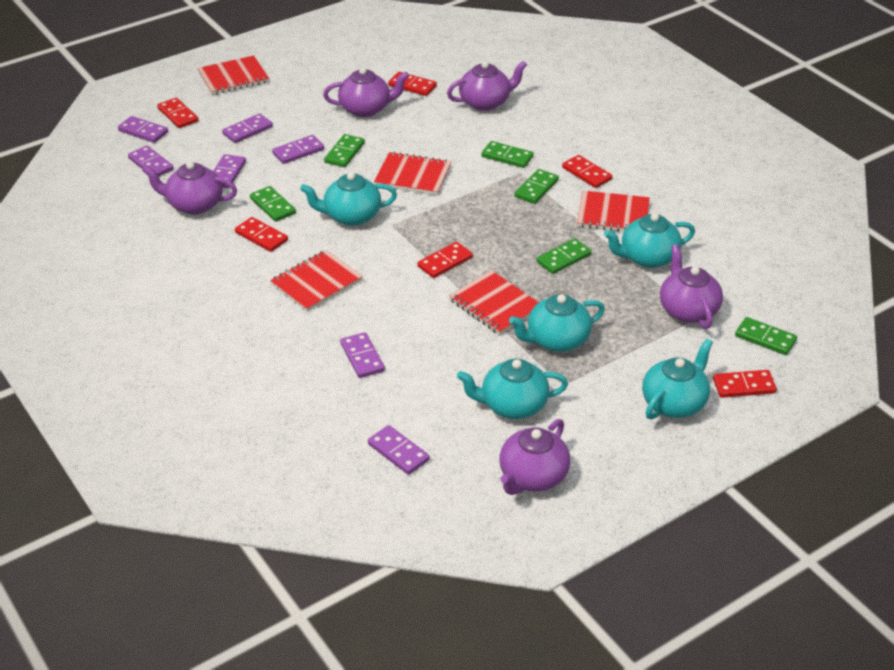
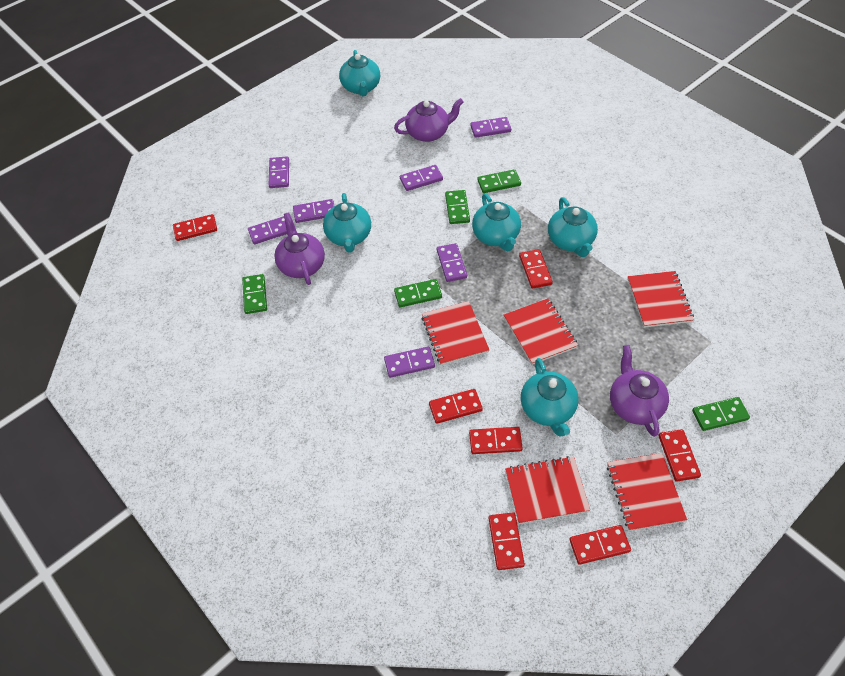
green domino: [250,186,296,222] [324,134,365,167] [481,141,533,168] [515,169,559,204] [536,238,592,274] [735,317,797,355] = 6 -> [242,274,267,314] [394,279,442,307] [445,190,470,224] [477,169,521,193] [692,397,750,431] = 5
purple teapot: [142,161,237,215] [323,67,409,117] [447,61,527,111] [500,419,570,495] [660,244,723,329] = 5 -> [274,212,325,285] [394,98,463,142] [610,345,669,437] = 3
red domino: [157,98,198,128] [235,217,288,252] [388,72,437,96] [417,242,473,278] [562,155,612,188] [713,370,777,398] = 6 -> [173,214,217,241] [429,389,483,424] [469,427,523,454] [488,512,525,570] [519,249,553,289] [569,525,631,565] [658,429,701,482] = 7

